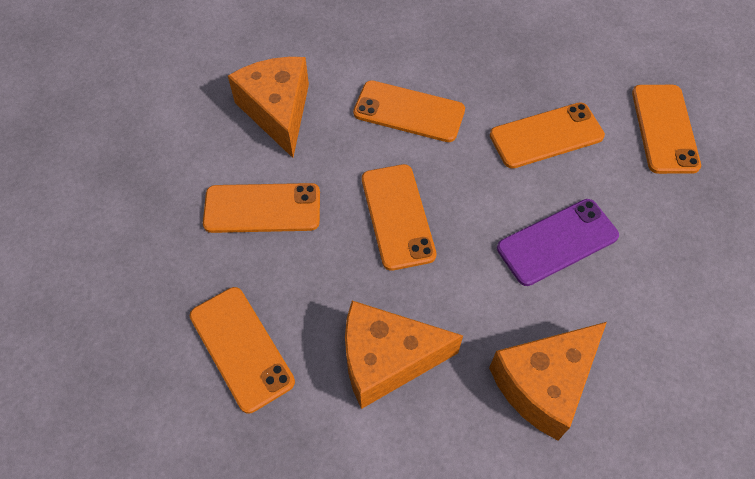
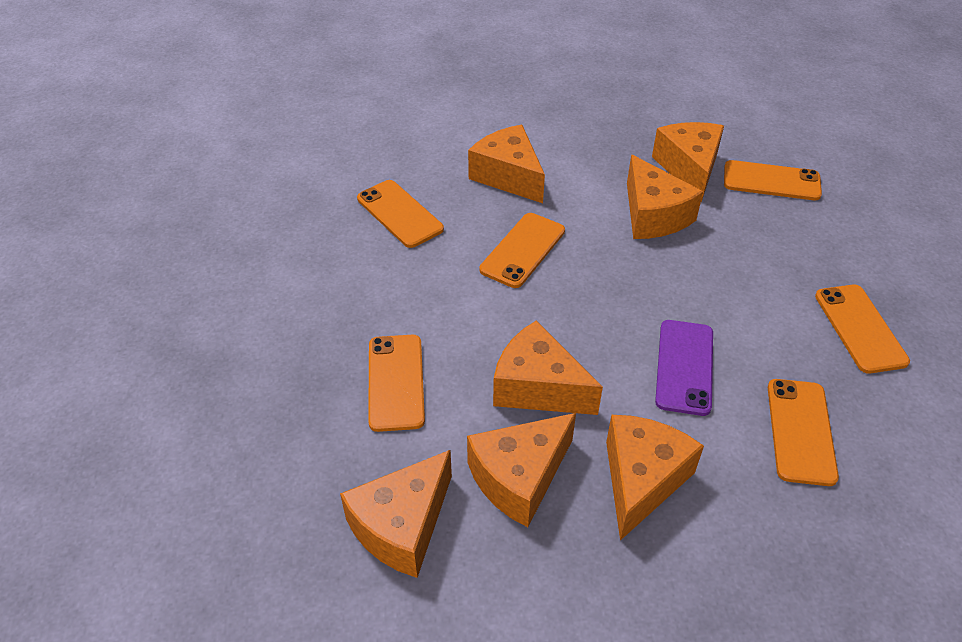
orange cheese: [228,57,309,158] [345,301,463,409] [489,322,607,440] = 3 -> [340,450,452,578] [467,413,576,527] [468,125,545,203] [493,320,603,415] [606,415,704,541] [627,155,703,239] [652,122,724,202] = 7

